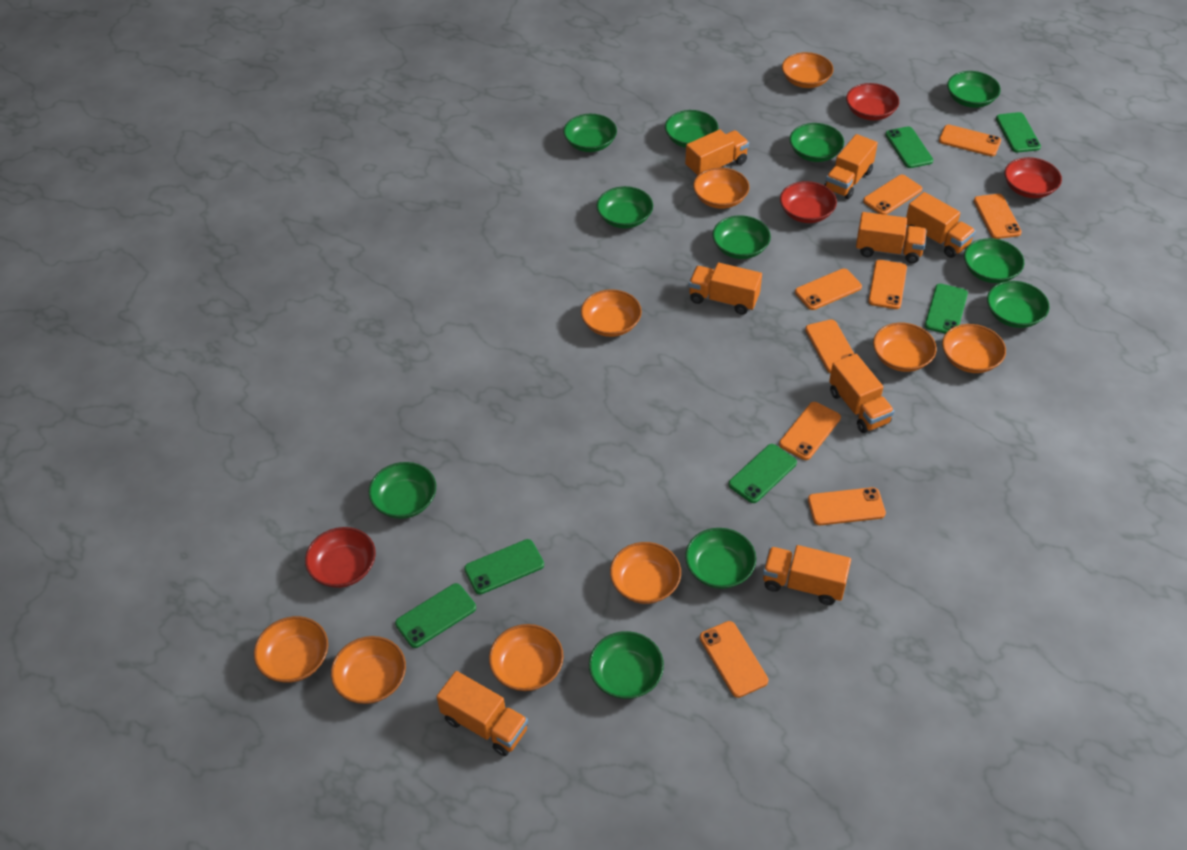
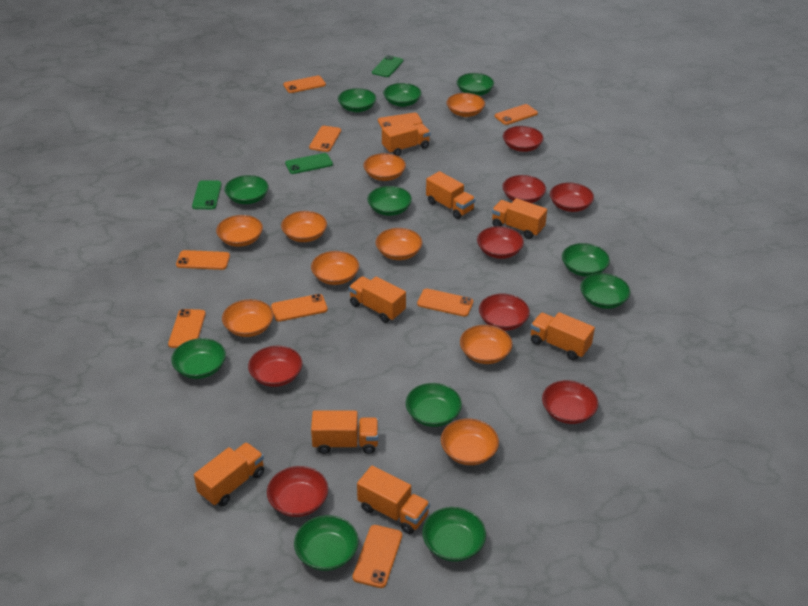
green phone: [395,583,476,648] [464,539,544,594] [728,444,797,503] [885,126,933,168] [925,284,968,334] [996,112,1041,153] = 6 -> [192,180,222,209] [285,153,333,174] [372,55,403,77] = 3
red bowl: [305,527,376,588] [780,181,837,223] [846,83,899,121] [1005,157,1062,198] = 4 -> [248,346,302,387] [267,466,328,517] [477,226,524,259] [479,294,530,331] [502,175,546,203] [503,126,544,152] [542,380,598,424] [550,182,594,212] = 8

